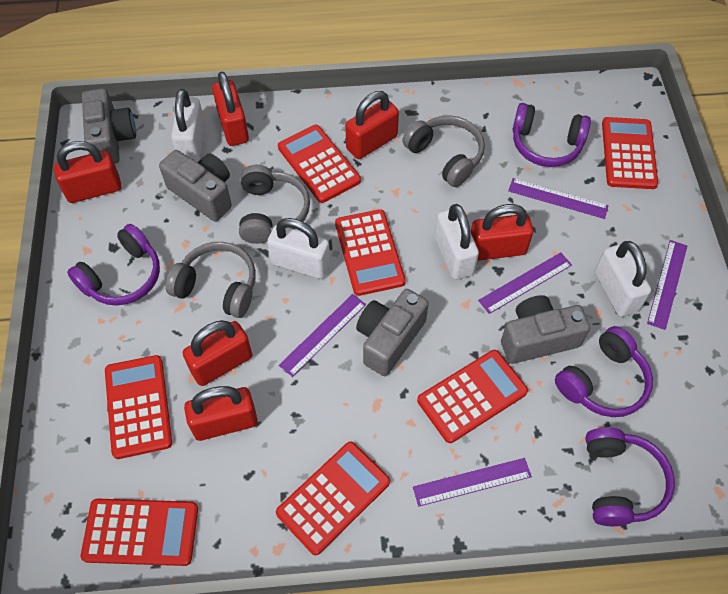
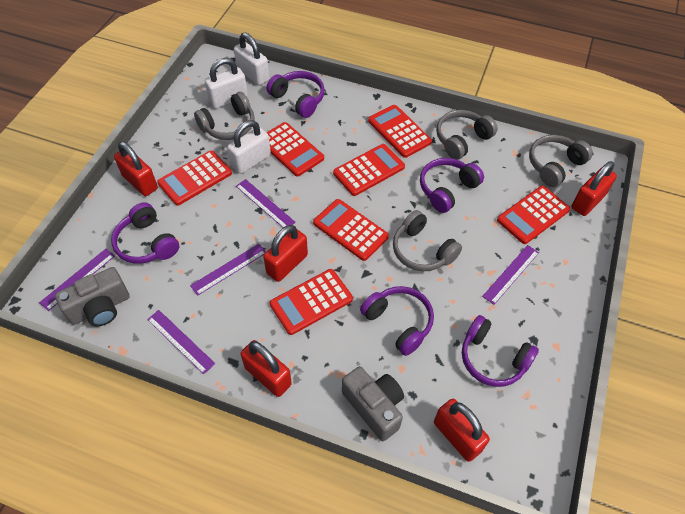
grey camera: [82,88,136,164] [159,150,232,221] [356,289,429,376] [501,295,590,364] = 4 -> [55,267,130,327] [342,366,404,441] = 2
grey headphones: [165,242,256,318] [239,165,310,244] [402,115,485,187] = 3 -> [194,92,255,140] [393,210,462,271] [436,110,498,160] [529,135,593,187] = 4
purple headphones: [67,224,160,306] [513,103,591,167] [555,326,653,417] [585,427,675,526] = 4 -> [111,202,179,264] [266,71,325,118] [360,286,434,356] [420,158,484,213] [462,315,539,387] = 5
red padlock: [54,141,122,203] [183,320,252,386] [184,386,258,441] [212,72,249,146] [345,91,399,159] [471,204,533,261] = 6 -> [114,141,158,196] [241,340,292,397] [263,225,308,282] [434,399,490,462] [571,161,617,216] = 5
white padlock: [171,89,205,162] [267,218,330,279] [435,204,479,279] [595,241,651,317] = 4 -> [205,58,248,108] [227,120,271,174] [234,33,269,86] = 3

